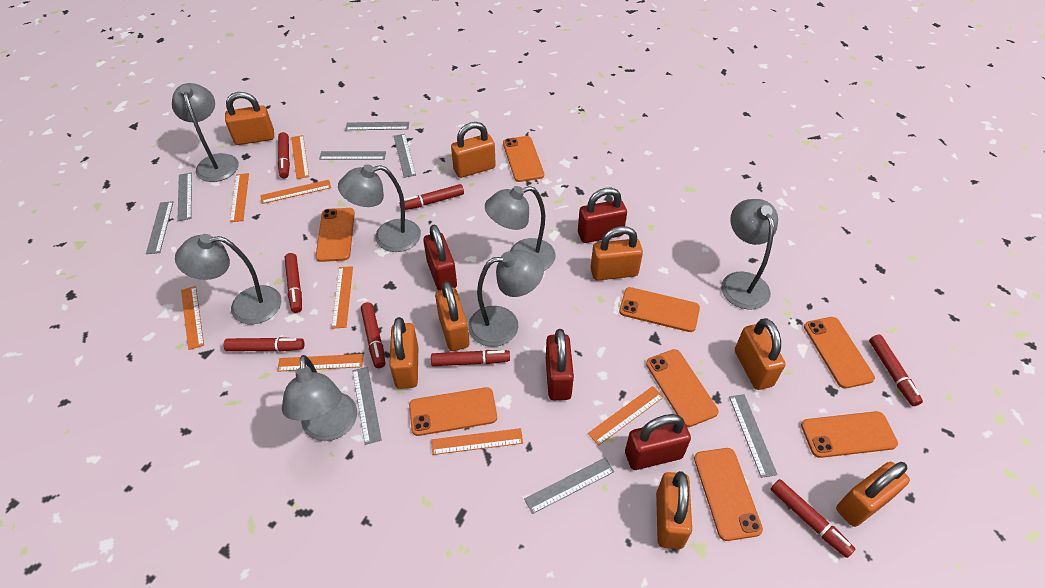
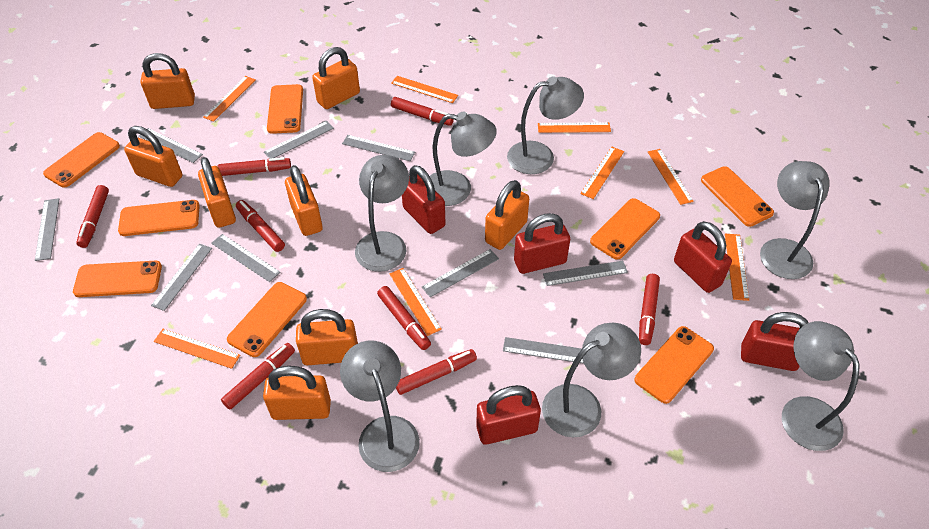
grey ruler: [146,201,173,254] [177,172,192,221] [319,151,386,160] [345,122,409,130] [352,367,382,445] [394,134,416,178] [524,458,614,514] [729,394,778,478] = 8 -> [35,198,59,261] [139,128,203,163] [151,244,212,311] [211,234,280,282] [264,121,334,159] [342,135,415,161] [422,249,499,297] [503,337,584,364] [543,261,628,286] = 9
red padlock: [423,225,457,291] [546,329,574,400] [578,188,627,243] [625,414,691,470] = 4 -> [402,165,445,234] [476,385,541,445] [514,213,570,274] [674,221,732,293] [741,312,809,371] = 5

